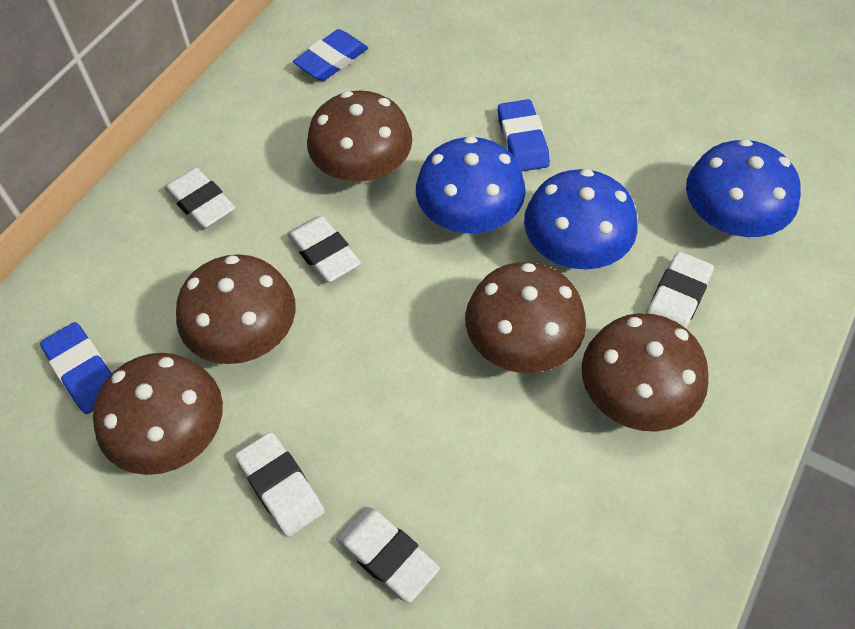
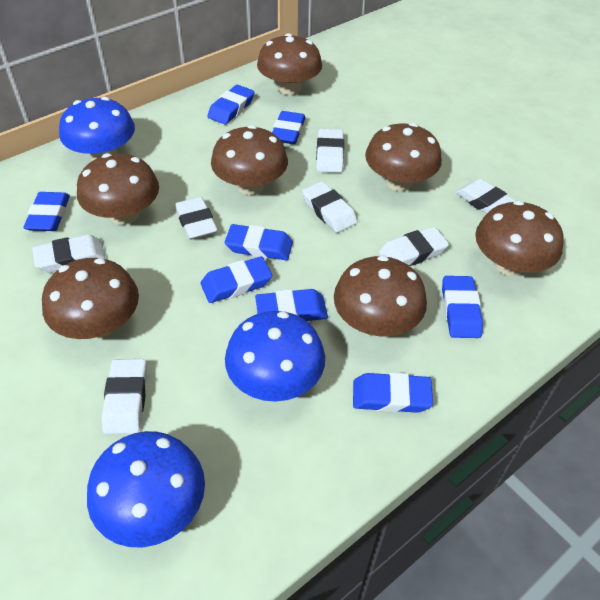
blue eraser: [40,322,112,414] [293,29,368,81] [498,99,550,172] = 3 -> [23,192,70,231] [201,256,272,303] [207,85,255,125] [225,224,293,260] [255,289,328,321] [272,111,306,144] [353,373,433,413] [442,276,483,338] = 8
brown mushroom: [93,353,223,475] [176,254,296,364] [307,90,413,183] [465,262,586,373] [582,313,709,432] = 5 -> [42,258,139,339] [77,153,159,225] [211,125,288,195] [257,33,322,95] [334,255,427,337] [365,123,442,191] [475,201,564,276] = 7
white eraser: [164,167,235,229] [235,432,325,537] [287,216,361,282] [336,507,440,603] [646,251,714,329] = 5 -> [32,235,105,272] [101,359,147,434] [175,197,218,240] [302,181,358,233] [316,129,344,173] [379,227,449,266] [456,178,515,214] = 7

